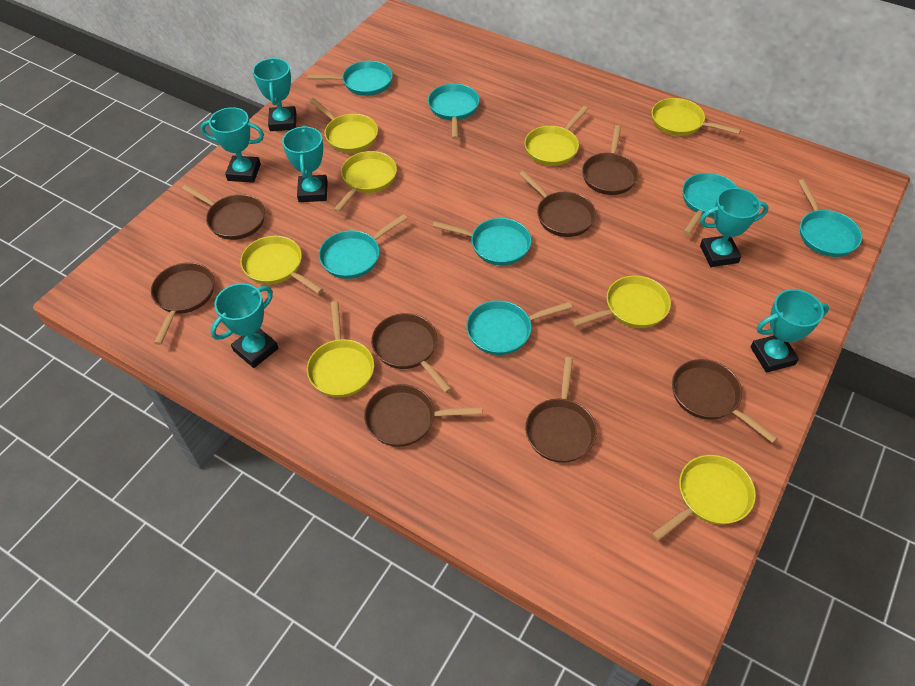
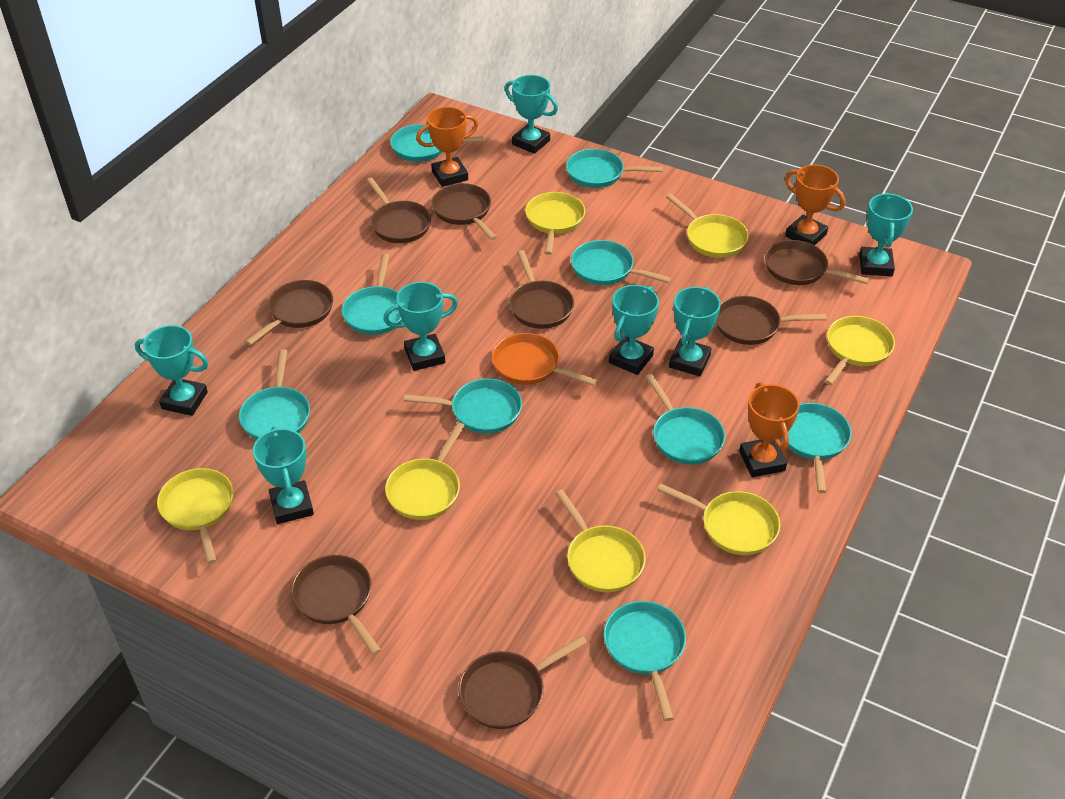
orange pan: none = 0 -> [492,333,598,386] = 1
orange trophy: none = 0 -> [416,107,478,187] [739,382,800,477] [785,165,846,245] = 3
turquoise pan: [307,61,393,96] [319,214,408,279] [428,84,480,139] [432,218,532,265] [466,300,572,355] [682,173,738,235] [798,179,862,257] = 7 -> [239,349,310,440] [342,254,402,335] [390,124,485,162] [404,378,522,434] [566,149,663,188] [571,240,672,285] [604,601,686,721] [646,374,725,465] [782,403,851,493] = 9
turquoise trophy: [200,107,264,183] [210,283,278,368] [253,58,297,131] [282,125,328,202] [700,188,769,267] [750,289,829,373] = 6 -> [135,325,209,416] [253,426,314,524] [383,282,458,371] [505,75,558,154] [609,285,659,375] [669,287,721,376] [859,193,913,276] = 7
yellow pan: [240,236,323,294] [307,301,374,398] [309,98,378,153] [334,151,397,212] [525,106,588,166] [572,276,671,328] [652,98,741,136] [652,455,756,541] = 8 -> [157,468,233,564] [385,422,465,520] [525,192,585,255] [555,490,646,592] [657,483,780,555] [666,194,749,258] [824,316,895,385] = 7

